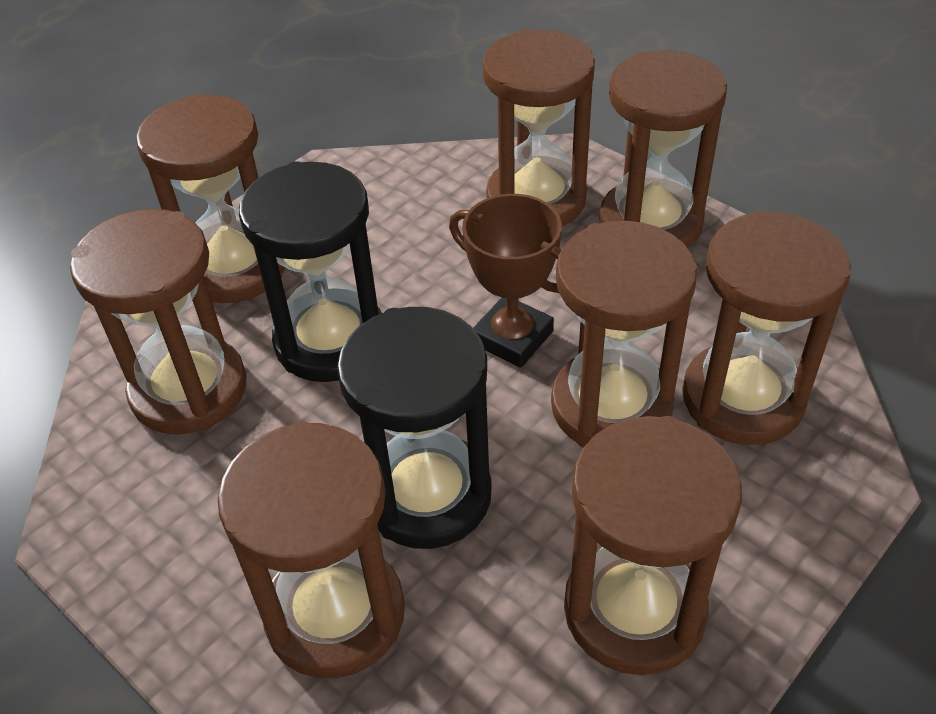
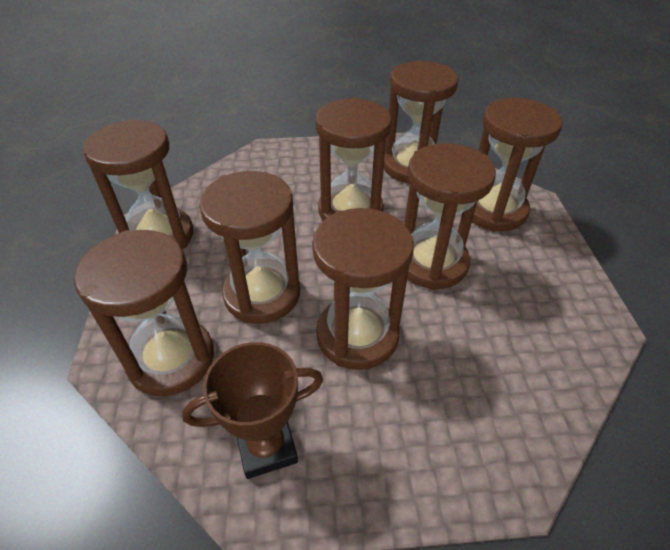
black hourglass: [239,161,382,382] [337,307,492,549] = 2 -> none = 0

